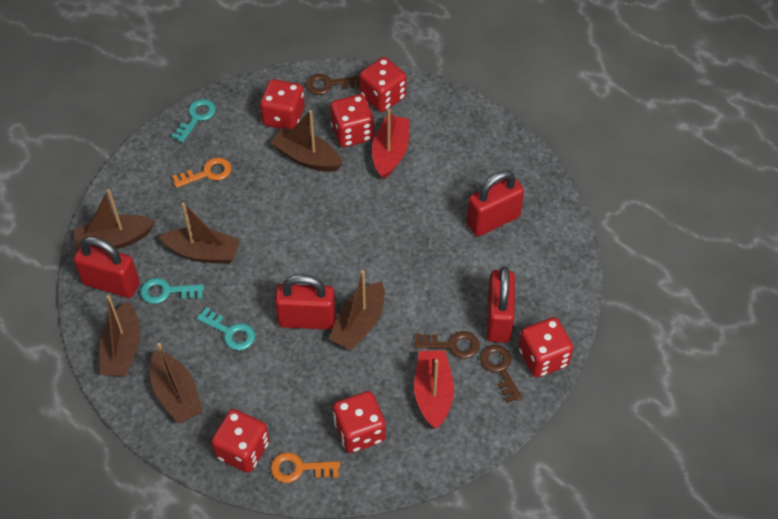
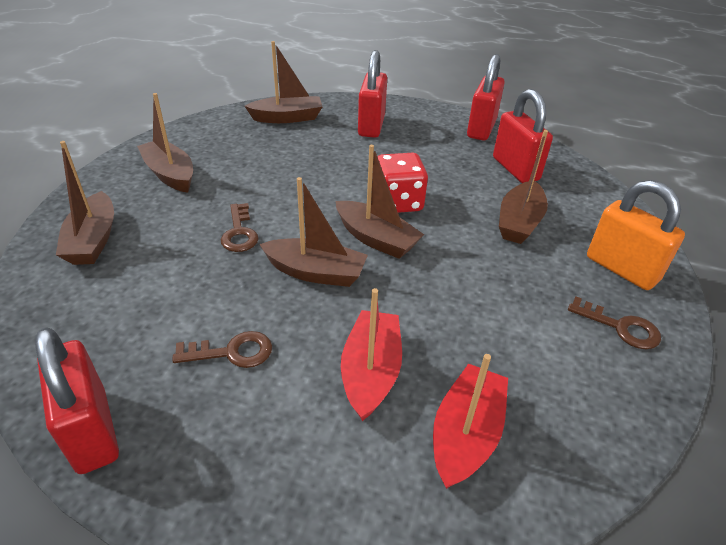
orange key: [172,157,232,188] [270,452,340,483] = 2 -> none = 0
orange padlock: none = 0 -> [587,180,685,290] = 1
red dice: [211,409,269,473] [260,79,305,129] [330,94,374,147] [333,391,386,453] [359,57,407,112] [518,317,573,378] = 6 -> [377,153,428,213] = 1
turquoise key: [140,278,204,304] [171,99,216,143] [197,307,255,350] = 3 -> none = 0

